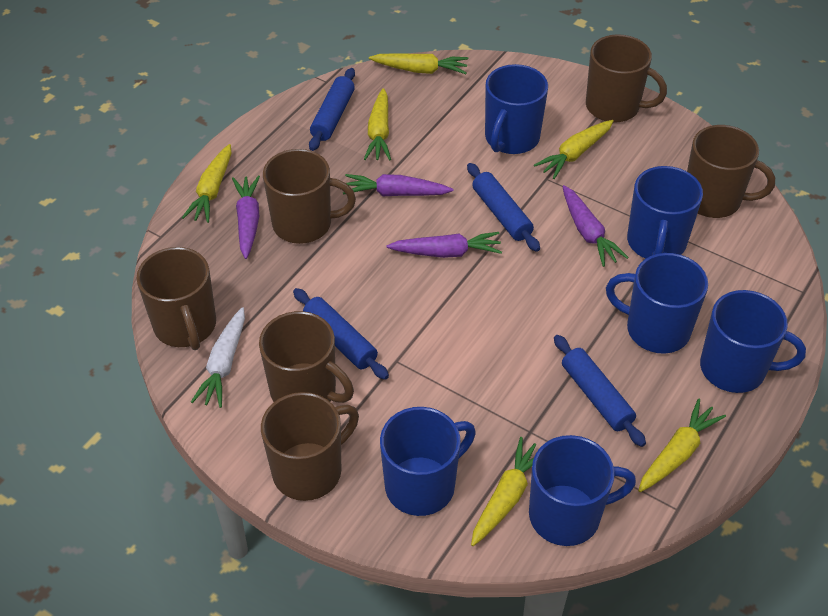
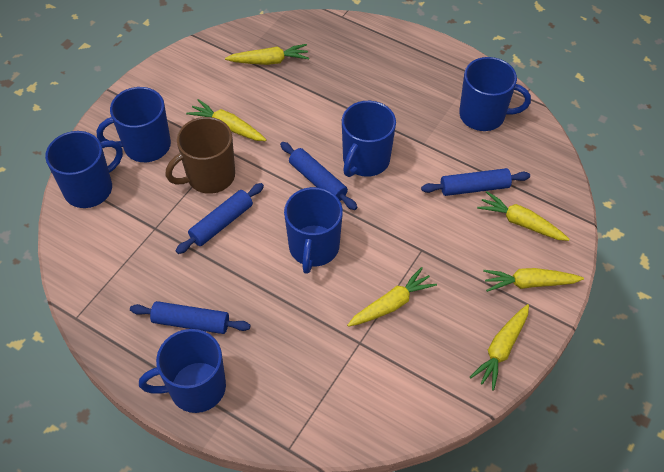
brown mug: [136,247,216,350] [259,311,354,403] [261,392,359,501] [263,149,356,244] [586,34,667,123] [687,125,775,218] = 6 -> [165,117,235,194] = 1
purple carrot: [232,175,260,259] [343,174,453,196] [386,232,502,258] [562,185,629,267] = 4 -> none = 0
white carrot: [191,307,245,408] = 1 -> none = 0

